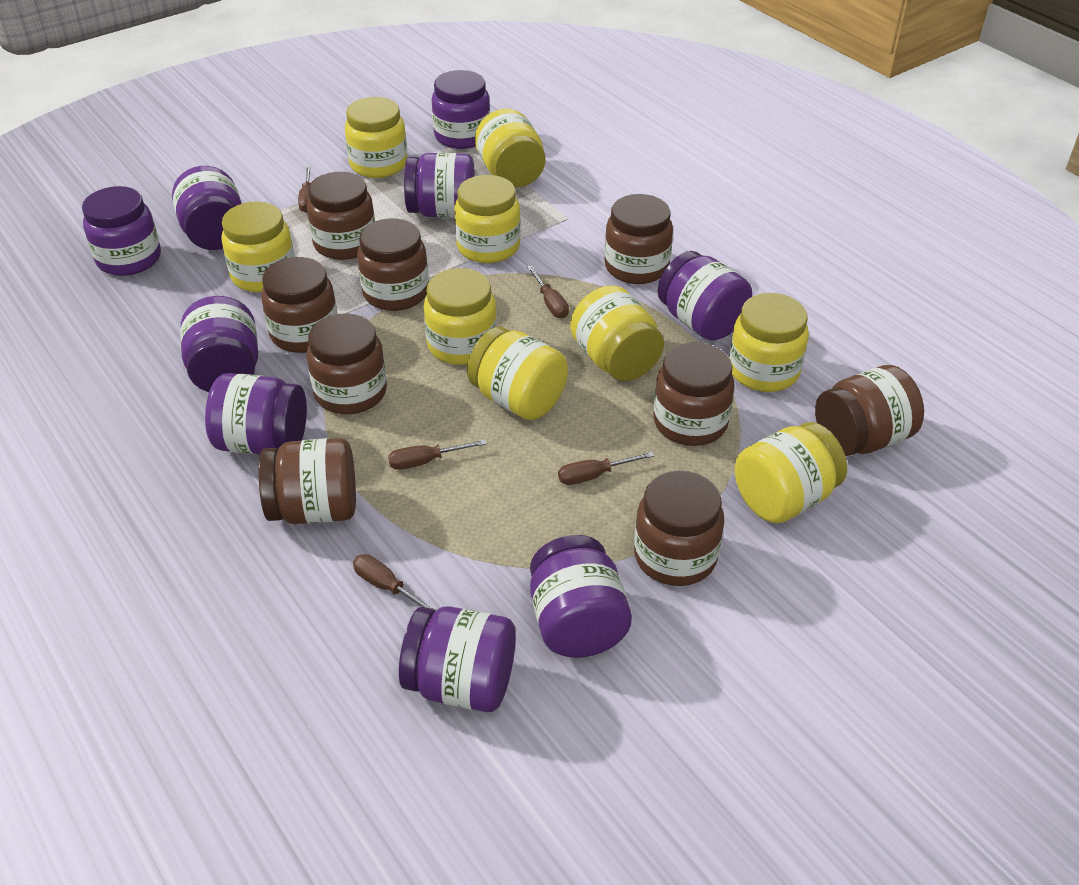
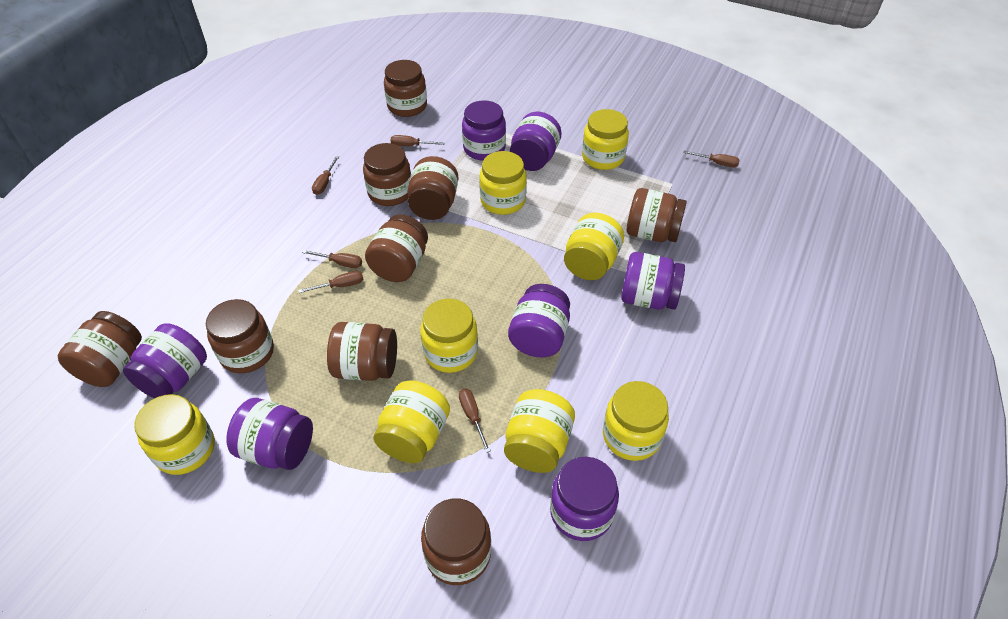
brown screwdriver: [298,166,311,213] [353,554,436,611] [388,440,486,470] [527,265,569,318] [558,452,654,485] = 5 -> [298,271,364,293] [302,250,362,268] [312,156,339,195] [390,135,445,146] [459,389,491,453] [683,151,740,168] = 6
purple jar: [82,186,161,276] [172,166,242,250] [180,296,258,392] [205,373,307,455] [399,606,516,712] [404,153,475,218] [432,70,490,149] [530,535,632,658] [658,251,752,341] = 9 -> [123,324,207,398] [226,398,313,470] [462,100,506,161] [508,284,570,358] [510,112,561,171] [550,457,619,541] [621,252,685,310] = 7
yellow jar: [221,201,295,292] [345,97,407,178] [424,268,497,365] [454,175,521,263] [467,327,568,420] [475,109,545,188] [570,285,664,381] [729,293,809,392] [735,422,847,523] = 9 -> [134,394,214,475] [373,380,450,463] [421,299,478,373] [479,151,527,215] [504,389,575,473] [564,213,624,280] [582,109,629,170] [603,381,669,461] = 8

